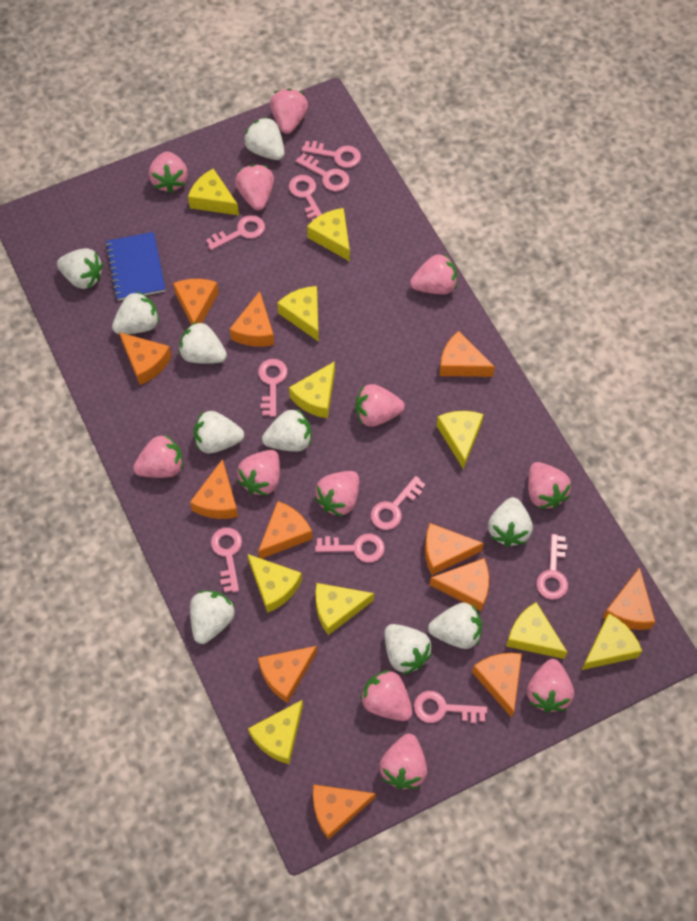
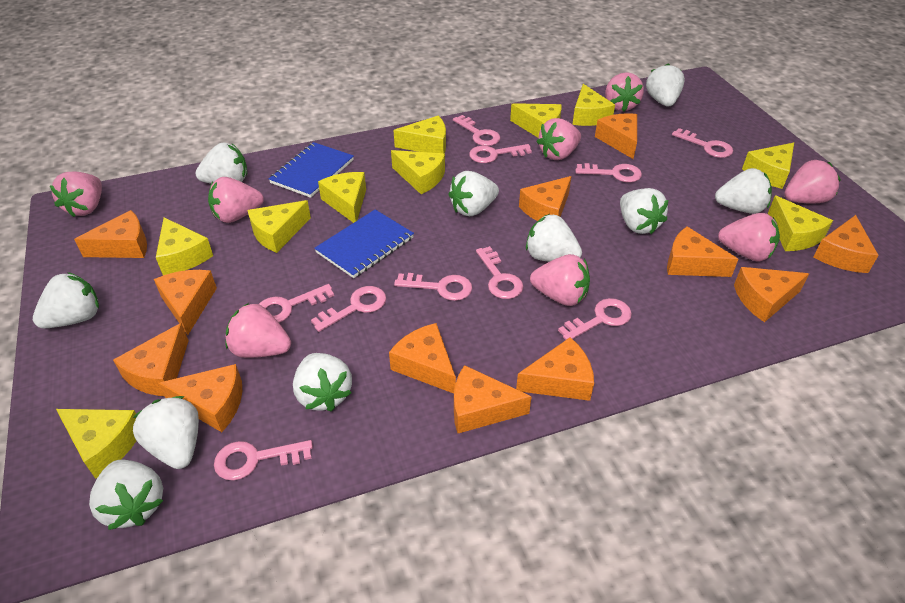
blue notebook: [105,232,165,301] = 1 -> [269,142,354,198] [314,210,414,278] = 2
pink strawberry: [133,434,183,478] [149,151,188,193] [235,164,274,211] [237,450,280,496] [270,88,308,134] [314,471,359,517] [356,384,405,427] [360,670,413,721] [379,734,427,789] [410,254,457,294] [527,659,574,713] [528,462,571,508] = 12 -> [50,172,102,217] [208,177,264,223] [225,303,291,358] [530,254,590,306] [537,118,581,160] [605,72,644,112] [718,213,780,262] [784,160,841,203] = 8

